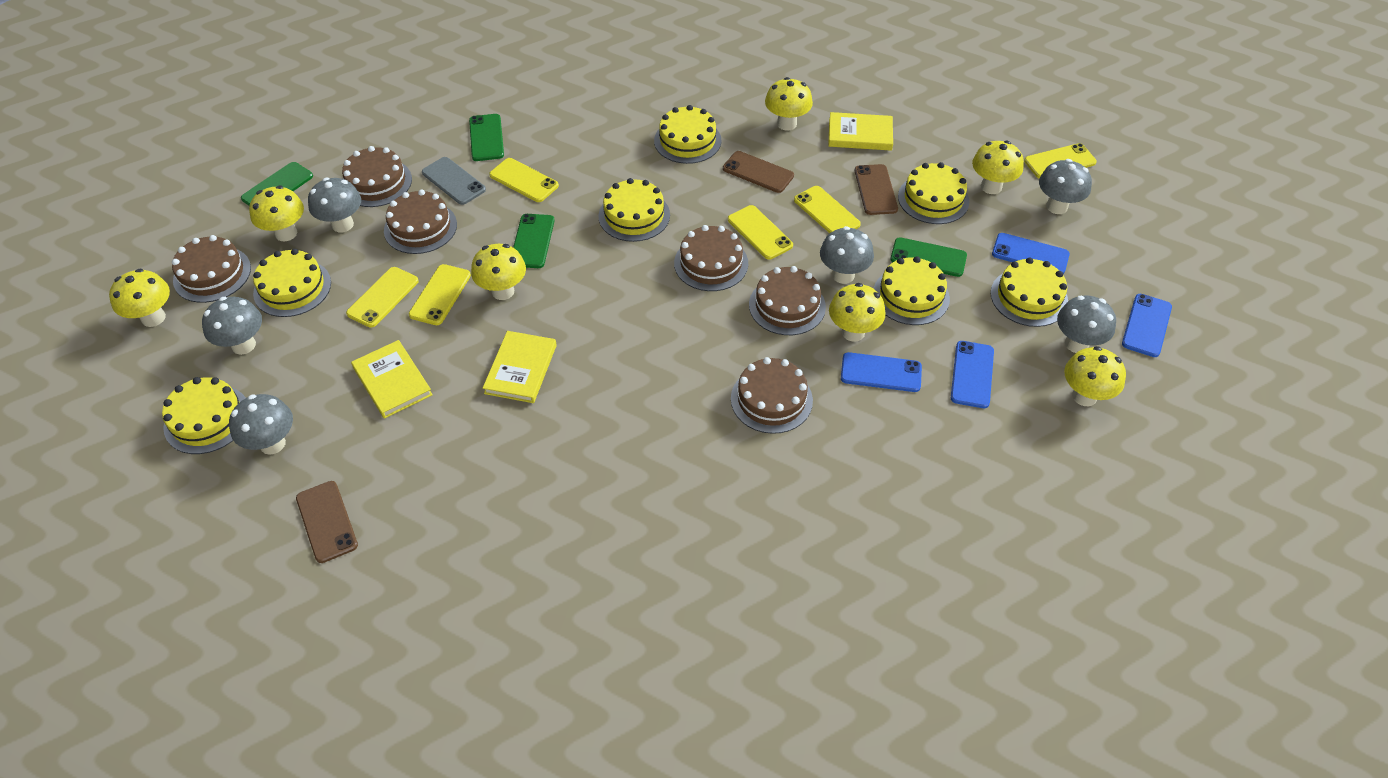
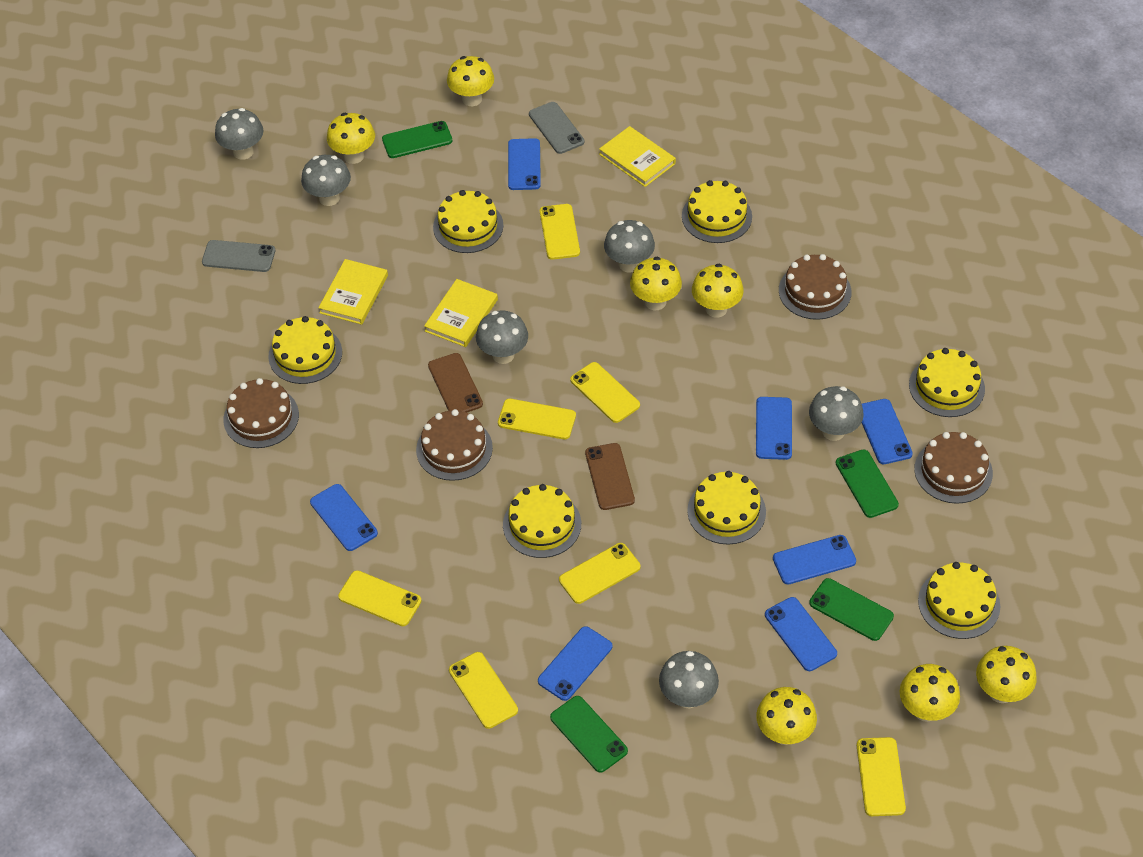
blue phone: [841,352,922,392] [951,341,994,408] [992,233,1070,274] [1122,294,1172,357] = 4 -> [310,484,378,551] [508,138,541,190] [538,626,612,701] [756,397,792,460] [765,597,837,671] [773,535,856,585] [862,399,913,464] = 7
brown cake: [172,235,251,303] [342,146,412,207] [384,190,457,254] [674,225,748,291] [731,357,813,434] [749,266,826,335] = 6 -> [223,378,299,448] [416,409,493,481] [779,254,851,320] [914,432,993,504] = 4
brown phone: [296,481,358,563] [723,151,794,193] [855,164,898,215] = 3 -> [428,353,483,412] [585,443,635,510] = 2
grey phone: [422,157,486,205] = 1 -> [202,240,275,272] [529,102,584,154] = 2
yellow phone: [346,267,419,328] [409,264,471,325] [489,158,559,202] [728,205,793,260] [794,186,861,233] [1024,143,1097,179] = 6 -> [338,570,422,626] [449,652,518,729] [498,399,576,439] [540,204,580,260] [559,543,640,604] [570,362,640,423] [857,737,906,816] = 7

